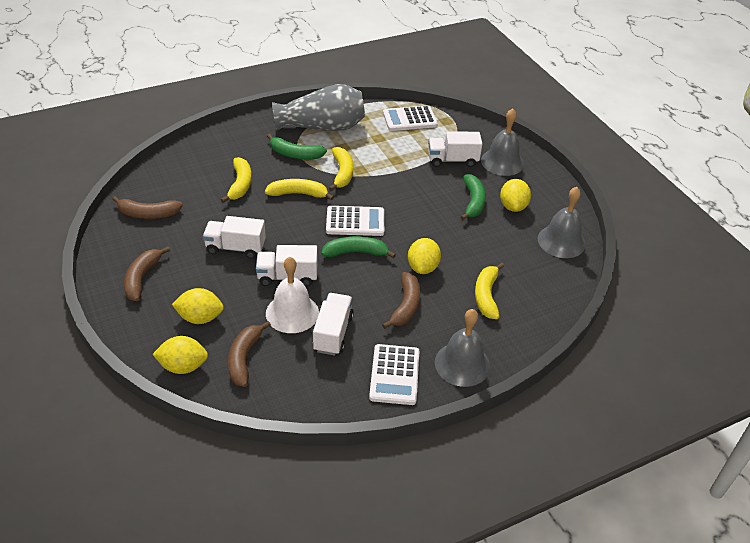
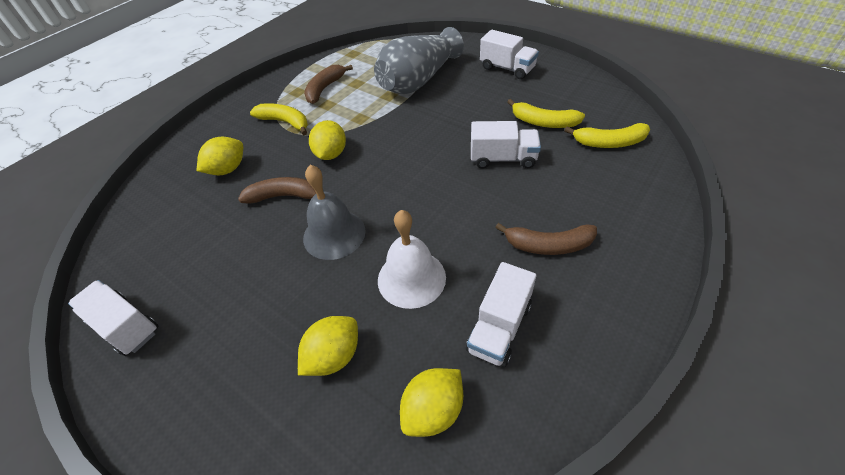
brown banana: [112,196,183,219] [124,246,170,301] [228,321,271,387] [382,272,420,329] = 4 -> [238,177,316,204] [304,65,353,104] [495,223,597,255] = 3
green banana: [267,134,327,159] [321,236,396,258] [460,174,486,220] = 3 -> none = 0
grey bell: [435,309,490,387] [481,108,524,176] [538,187,586,258] = 3 -> [303,165,366,260] = 1
white calculator: [326,206,384,236] [369,344,419,405] [383,105,438,131] = 3 -> none = 0
yellow banana: [221,157,252,203] [265,179,334,200] [329,147,353,191] [475,263,504,319] = 4 -> [250,103,308,135] [507,99,585,128] [564,123,650,148] = 3

